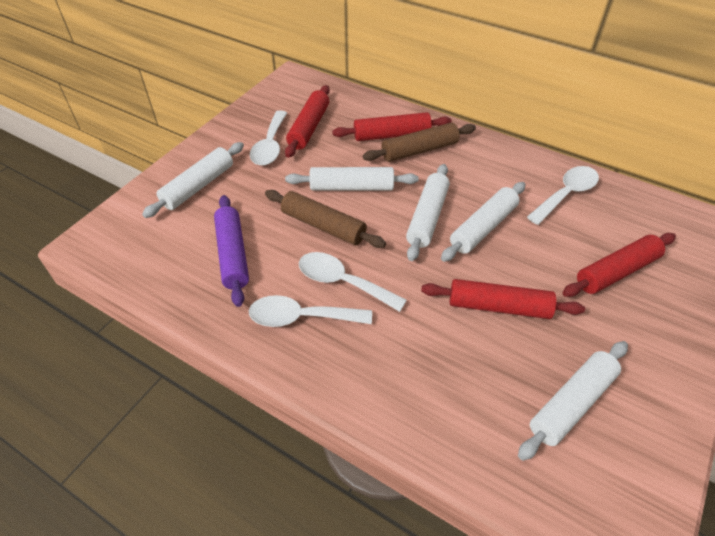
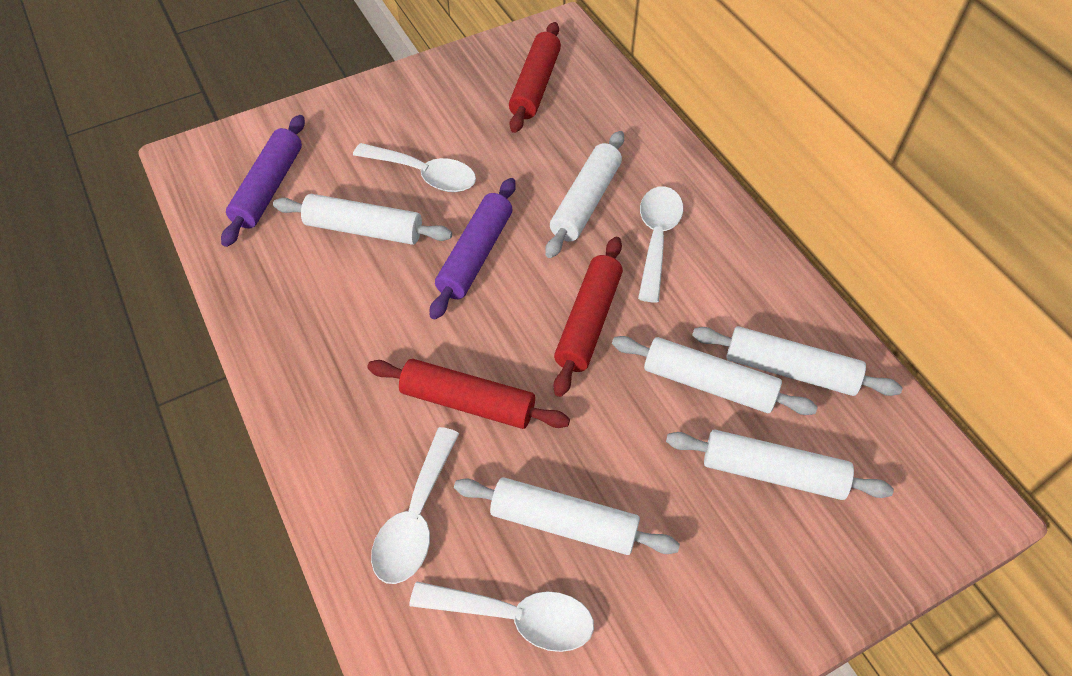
brown rolling pin: [265,190,386,248] [363,122,476,162] = 2 -> none = 0
purple rolling pin: [214,195,249,307] = 1 -> [221,115,305,247] [430,178,516,319] = 2
red rolling pin: [285,85,330,158] [332,112,452,141] [421,279,585,319] [562,233,676,297] = 4 -> [367,359,570,429] [509,22,561,133] [554,237,623,397] = 3
white rolling pin: [142,142,244,218] [285,167,419,191] [406,164,450,261] [441,182,526,262] [518,341,628,461] = 5 -> [273,194,452,245] [454,477,680,555] [545,131,624,258] [612,336,818,415] [666,430,894,500] [692,326,902,396] = 6

